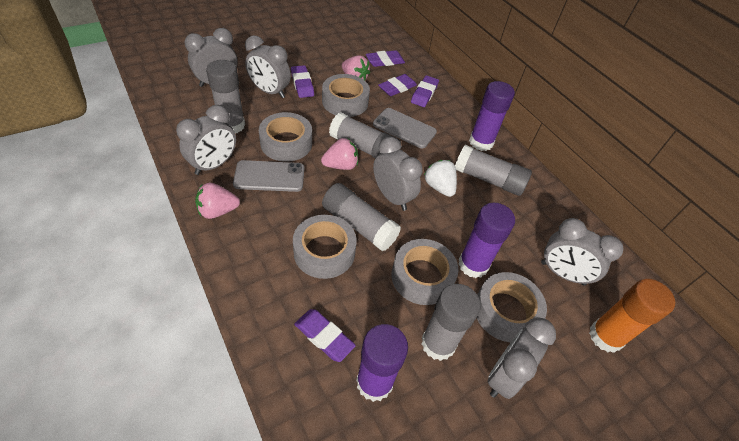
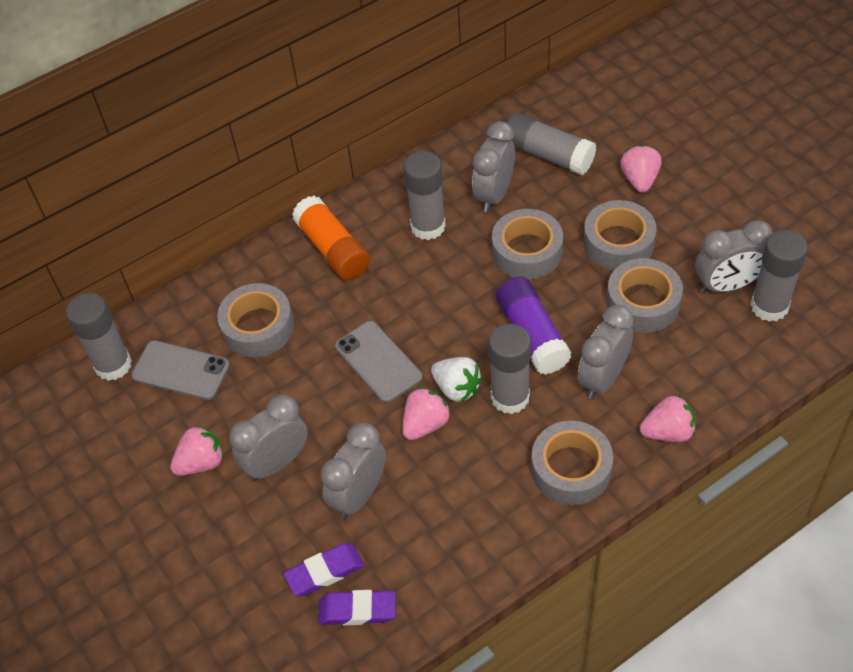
grey clock: [176,105,236,175] [184,28,238,87] [245,35,291,98] [373,137,423,211] [488,317,556,399] [541,218,623,286] = 6 -> [229,395,308,481] [321,423,386,519] [472,121,515,213] [578,305,634,399] [696,220,773,293] = 5
pink strawberry: [195,183,240,219] [321,138,358,170] [342,55,370,80] = 3 -> [170,425,224,476] [403,387,451,440] [620,145,662,193] [640,395,696,442] = 4
purple eraser: [291,65,314,98] [294,309,356,362] [366,50,405,67] [378,74,417,96] [411,75,439,107] = 5 -> [284,543,364,596] [318,590,396,625] = 2
purple glue stick: [356,324,408,402] [458,203,515,278] [469,81,515,151] = 3 -> [496,277,571,375] = 1

